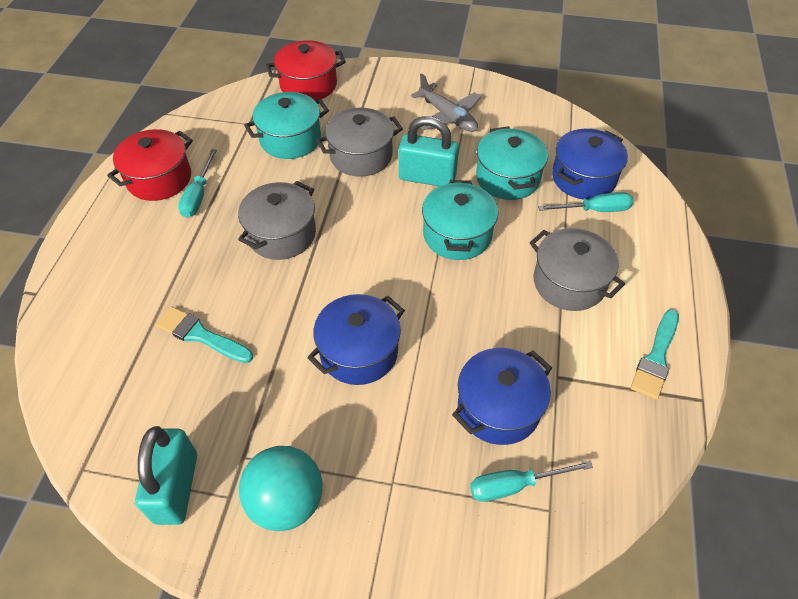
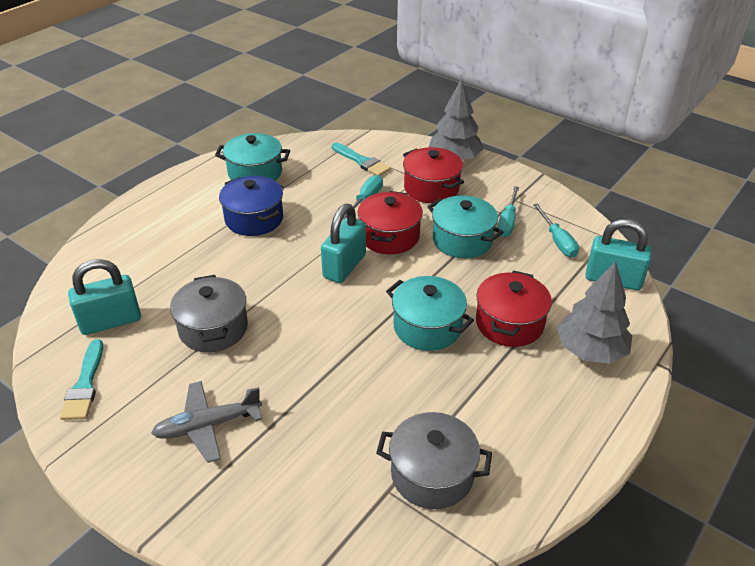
blue pot: [307,294,405,385] [452,348,552,445] [552,129,628,200] = 3 -> [219,176,283,236] = 1
grey pot: [238,181,316,260] [316,108,403,177] [529,228,625,311] = 3 -> [170,275,248,352] [376,412,492,509] = 2
grey tree: none = 0 -> [429,78,484,160] [557,261,632,364] = 2
red pot: [107,129,193,201] [266,40,346,100] = 2 -> [358,191,423,254] [403,147,464,203] [476,270,552,347] = 3
turquoise ball: [239,446,323,531] = 1 -> none = 0
turquoise padlock: [135,426,197,525] [399,116,459,186] = 2 -> [68,259,141,335] [321,204,366,283] [585,219,652,290] = 3

